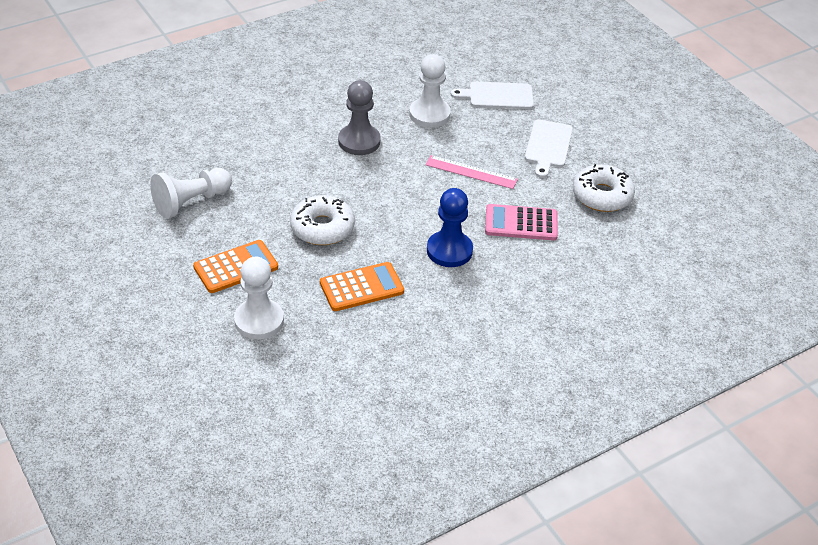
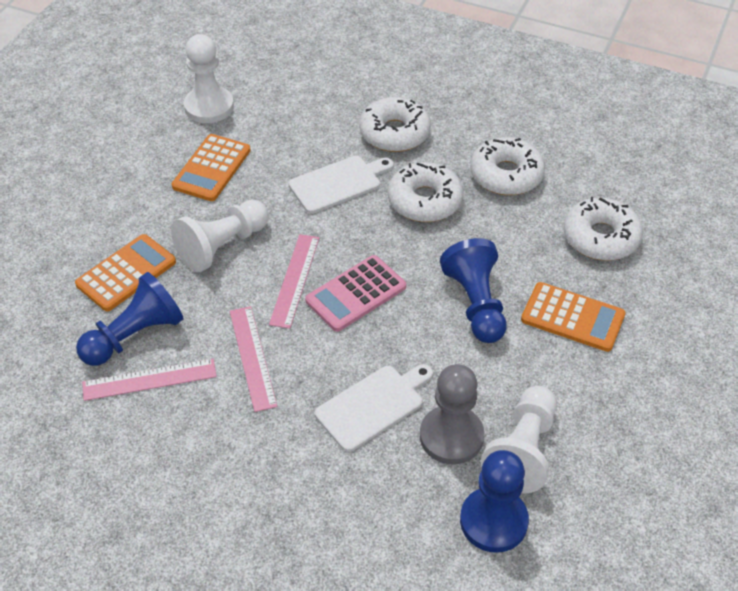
blue pawn: [427,188,473,267] = 1 -> [76,272,184,366] [440,238,507,343] [460,450,529,553] = 3
orange calculator: [193,240,278,293] [320,262,404,311] = 2 -> [75,234,176,311] [172,134,251,201] [521,282,626,352] = 3
pink ruler: [425,155,518,189] = 1 -> [82,359,217,401] [230,306,277,412] [269,234,319,329] = 3
white donut: [290,195,355,245] [573,164,635,212] = 2 -> [359,97,431,152] [388,162,464,222] [470,137,545,195] [563,197,643,261] = 4

